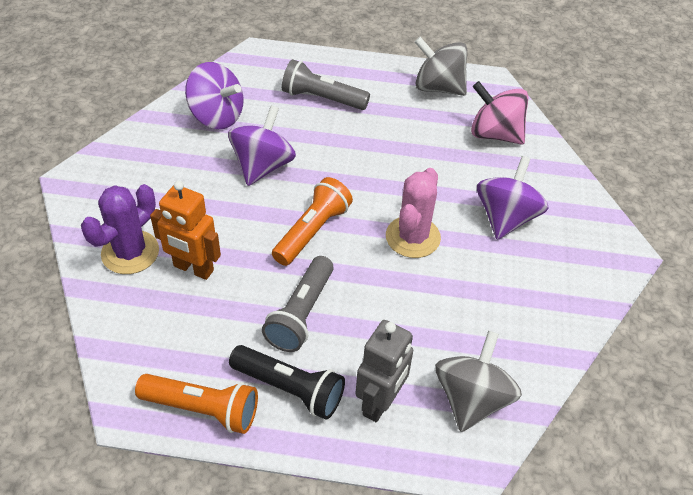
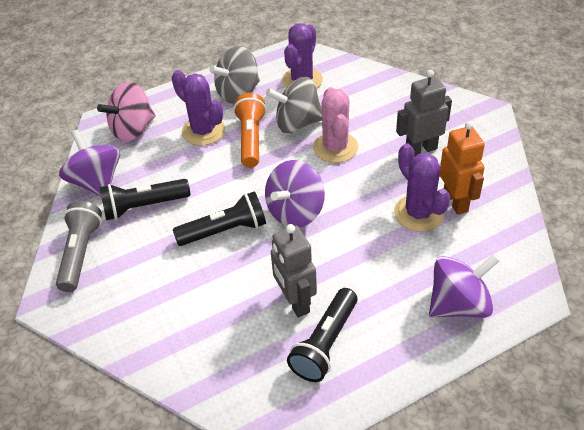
black flashlight: [229,345,345,420] = 1 -> [99,179,190,220] [173,191,266,246] [287,288,358,382] = 3
grey flashlight: [262,256,334,352] [282,59,370,110] = 2 -> [56,201,102,292] = 1
grey robot: [355,320,413,422] = 1 -> [271,224,317,317] [396,70,452,157] = 2
orange flashlight: [135,374,258,434] [272,177,353,266] = 2 -> [233,93,266,168] = 1
purple cactus: [81,184,159,274] = 1 -> [172,70,225,146] [282,23,323,89] [394,144,450,232] = 3

